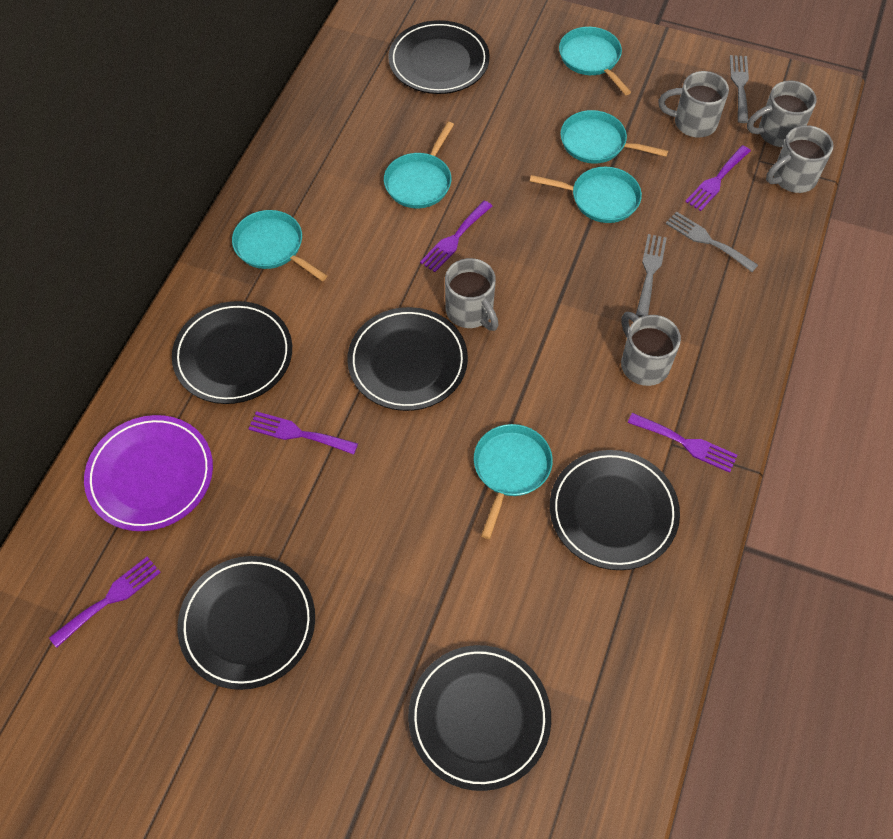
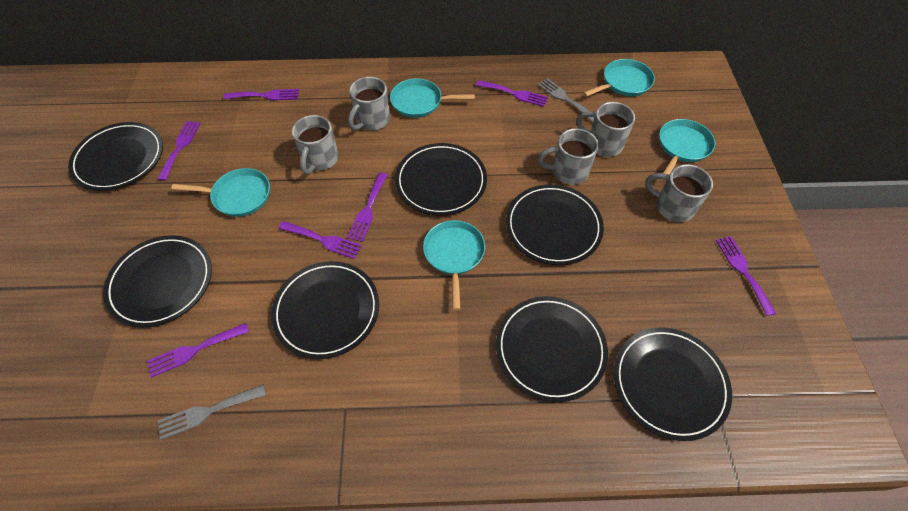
black plate: [172,301,292,404] [177,556,315,690] [347,307,468,411] [388,20,490,94] [408,645,551,791] [550,450,680,570] = 6 -> [68,122,163,191] [103,235,212,327] [271,261,379,359] [395,143,487,216] [496,296,608,402] [506,184,604,265] [614,327,732,441] = 7
grey fork: [636,234,667,317] [666,211,758,272] [730,55,749,123] = 3 -> [158,384,266,440] [537,78,595,122] = 2
purple fork: [49,557,161,648] [248,411,358,455] [420,200,492,272] [628,413,737,473] [685,145,751,211] = 5 -> [147,323,249,378] [158,121,200,181] [224,89,299,100] [279,221,362,259] [347,172,387,242] [476,80,548,107] [716,236,776,316] = 7
purple plate: [84,415,213,531] = 1 -> none = 0
turquoise pan: [232,210,327,281] [384,122,454,208] [474,424,553,539] [530,167,642,223] [559,27,631,95] [560,110,668,164] = 6 -> [171,168,270,217] [390,78,475,118] [423,220,485,310] [583,59,655,97] [659,119,715,175] = 5

